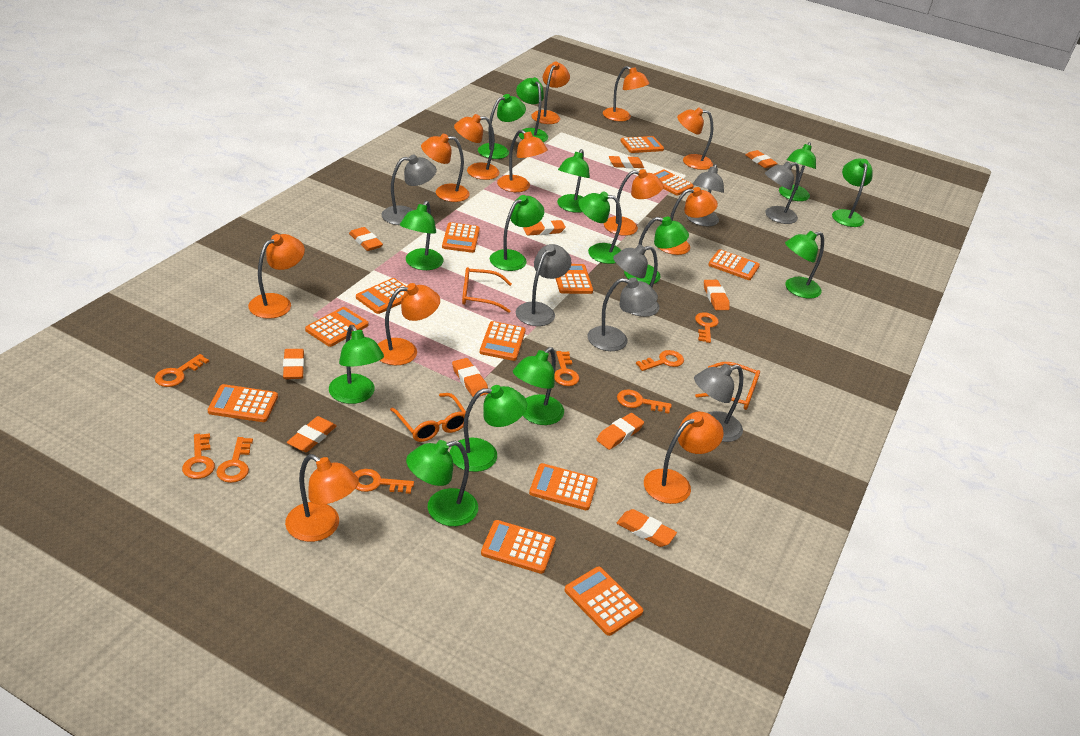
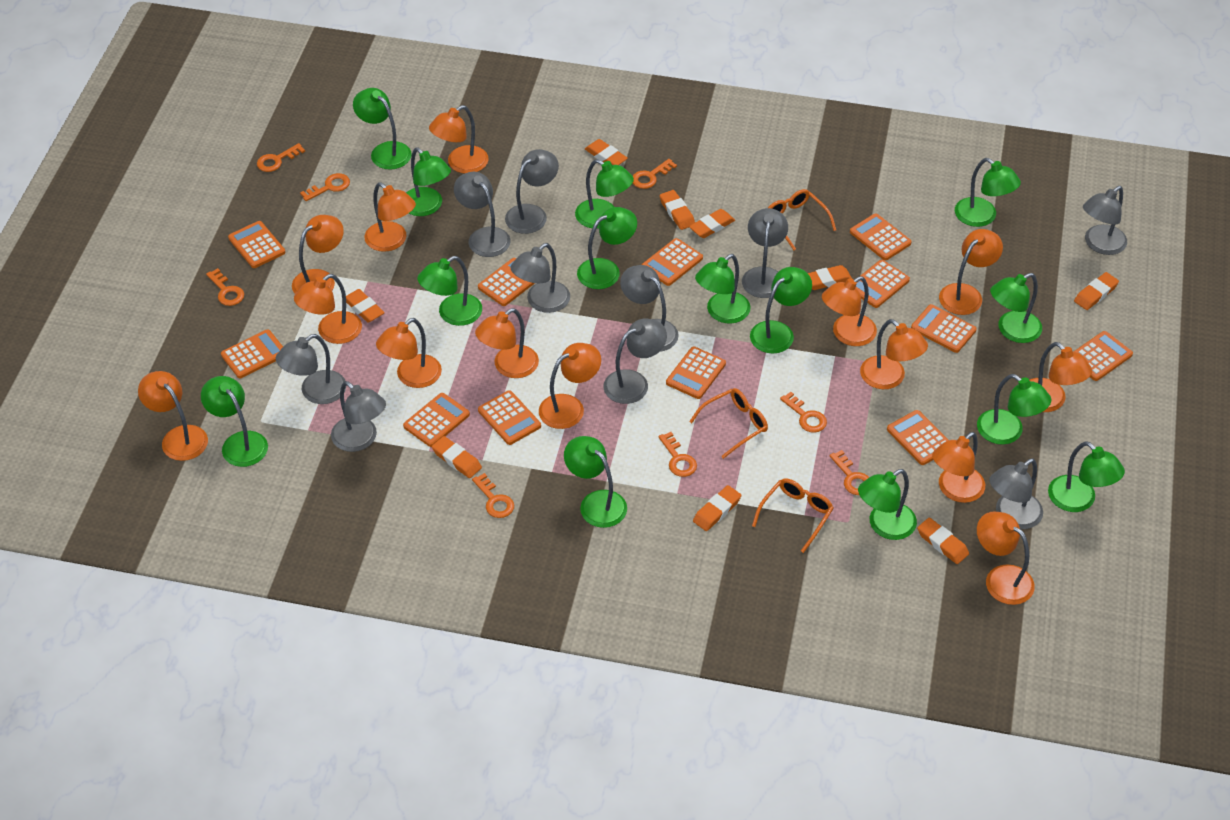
grey lamp: [382,155,437,225] [516,244,571,326] [588,277,658,351] [613,244,660,317] [686,164,724,226] [694,364,743,442] [765,162,799,224] = 7 -> [276,334,346,404] [331,381,386,452] [454,172,511,257] [505,149,559,234] [511,243,570,313] [603,318,667,404] [620,265,679,352] [742,208,788,298] [989,458,1043,529] [1083,186,1127,255] = 10
orange eraser: [283,349,304,379] [287,416,337,452] [349,227,383,251] [452,358,488,397] [523,220,566,235] [596,413,644,450] [609,156,644,168] [617,509,677,547] [704,280,730,310] [746,150,777,168] = 10 -> [346,289,385,323] [432,436,482,478] [585,139,628,165] [660,190,695,230] [689,209,735,238] [693,485,741,531] [808,265,852,290] [917,518,969,564] [1074,272,1119,310] = 9
orange lamp: [248,234,305,319] [285,454,359,542] [378,283,440,365] [421,134,470,202] [454,114,499,180] [497,130,548,192] [531,61,570,124] [603,66,650,122] [604,169,663,236] [644,412,724,504] [659,187,718,255] [677,107,713,170] = 12 -> [138,371,208,461] [292,215,344,294] [294,274,362,344] [364,182,416,252] [376,318,442,388] [429,105,489,174] [475,308,539,378] [539,343,601,429] [822,276,877,346] [860,319,928,389] [932,432,985,503] [939,229,1003,315] [977,511,1035,605] [1030,342,1092,412] = 14

